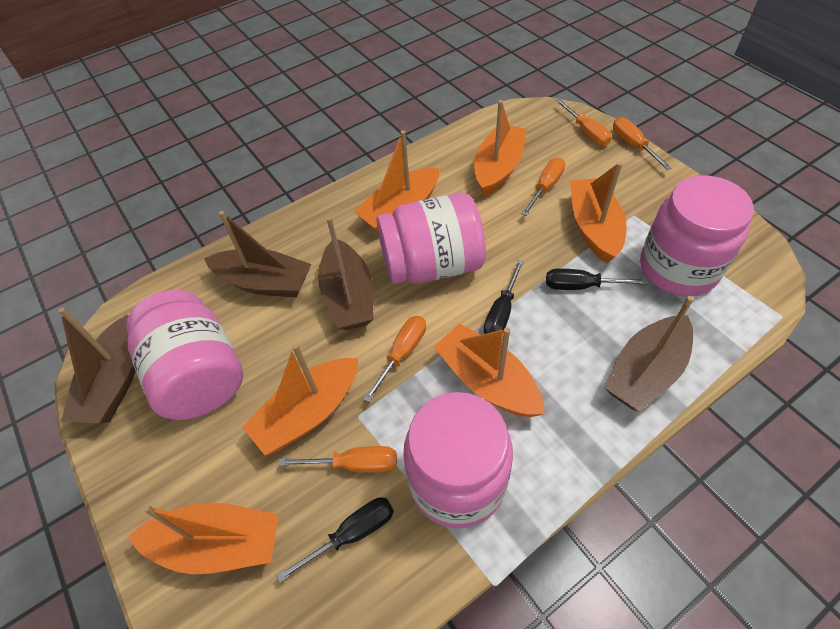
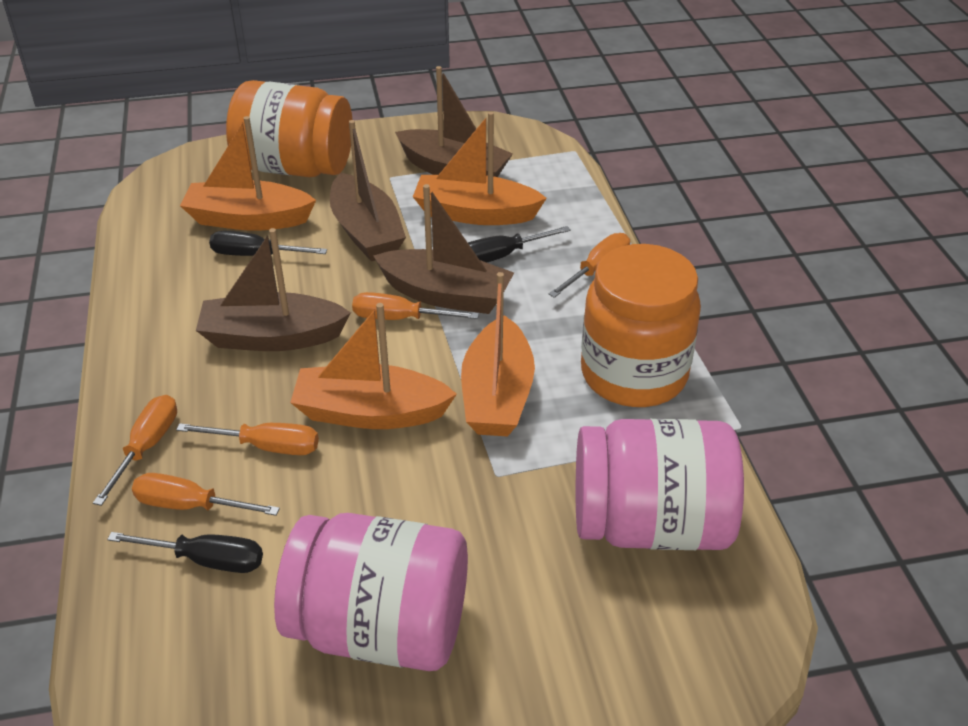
orange boat: [128,502,279,574] [242,344,358,455] [354,130,439,232] [433,323,545,417] [474,100,527,197] [570,162,627,263] = 6 -> [180,116,316,231] [290,303,457,429] [413,112,547,225] [461,272,535,437] = 4
orange jar: none = 0 -> [226,80,352,177] [581,244,701,407] = 2
pink jar: [126,290,243,420] [376,193,486,284] [404,392,513,528] [640,176,754,297] = 4 -> [274,513,468,671] [576,419,744,550] = 2

